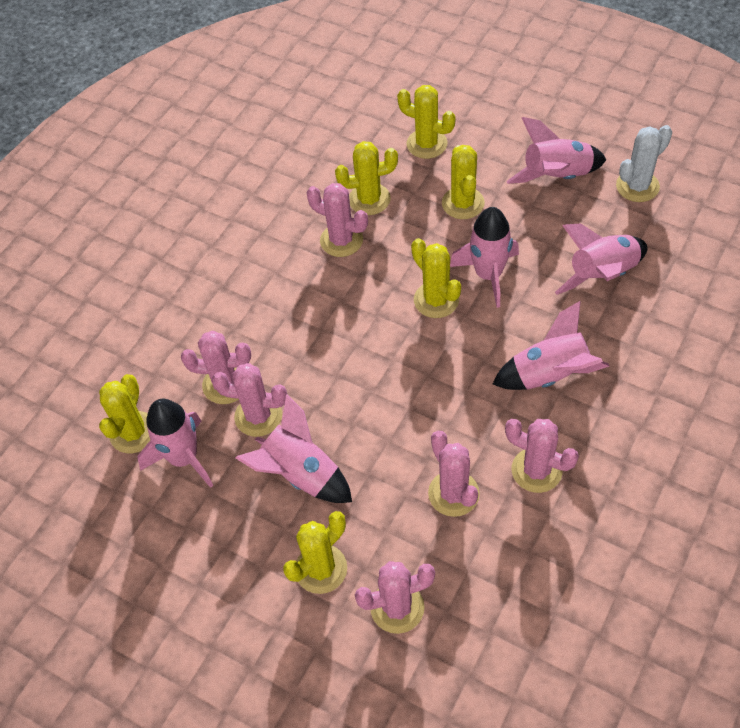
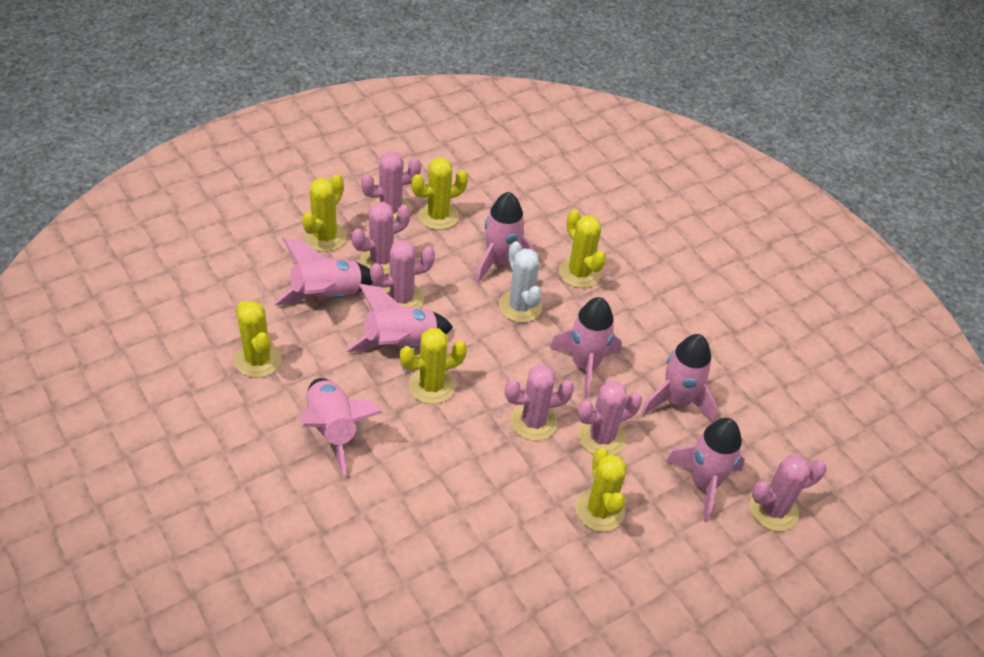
pink rocket: [137,399,213,488] [236,394,352,503] [450,207,519,308] [493,301,610,390] [506,117,606,184] [555,223,647,295] = 6 -> [274,237,373,305] [300,378,383,476] [345,284,453,352] [476,192,538,283] [550,297,622,399] [641,334,717,423] [665,418,745,522] = 7

